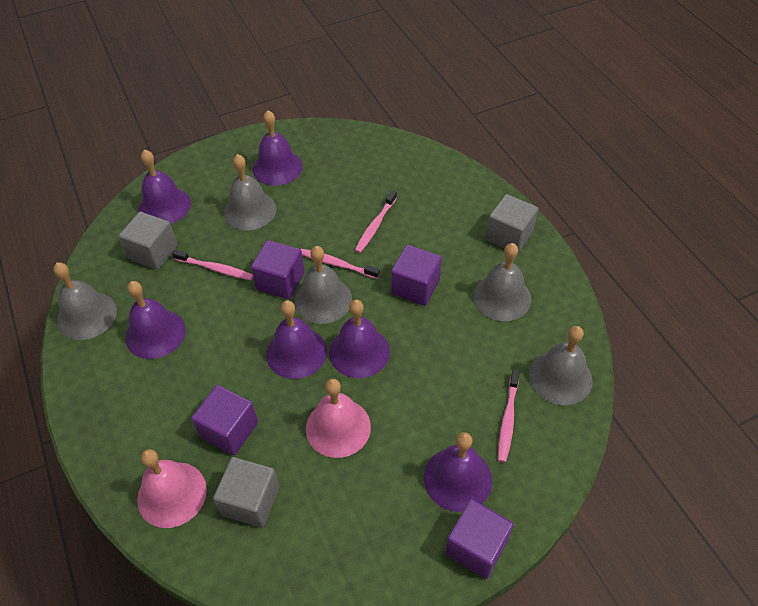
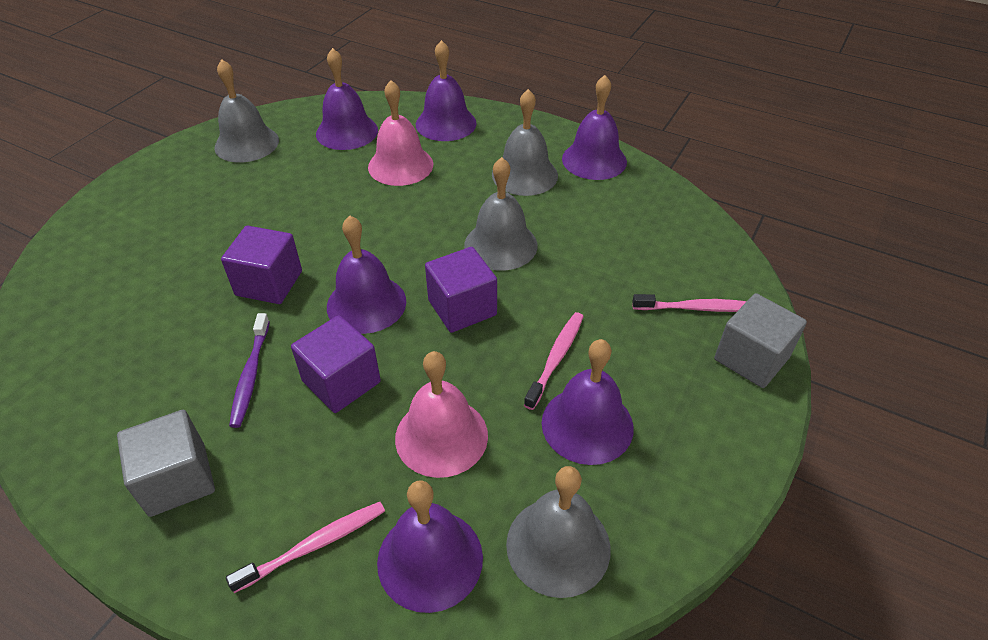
grey bell: [53,263,117,340] [224,154,276,230] [294,246,352,324] [473,243,531,321] [529,326,593,405] = 5 -> [214,59,279,162] [464,157,538,271] [492,89,558,196] [506,466,611,598] = 4
grey cube: [118,212,178,270] [213,457,280,528] [486,194,538,253] = 3 -> [117,410,215,517] [714,293,807,388] = 2
pink toothbrush: [172,249,253,280] [301,249,380,279] [355,190,397,253] [498,369,520,463] = 4 -> [226,502,385,593] [524,312,584,410] [632,294,747,312] = 3
purple cube: [191,385,258,455] [251,240,305,299] [391,245,442,306] [445,499,514,579] = 4 -> [221,226,302,304] [291,315,381,413] [425,247,497,333] = 3
purple toothbrush: none = 0 -> [229,313,270,428] = 1

